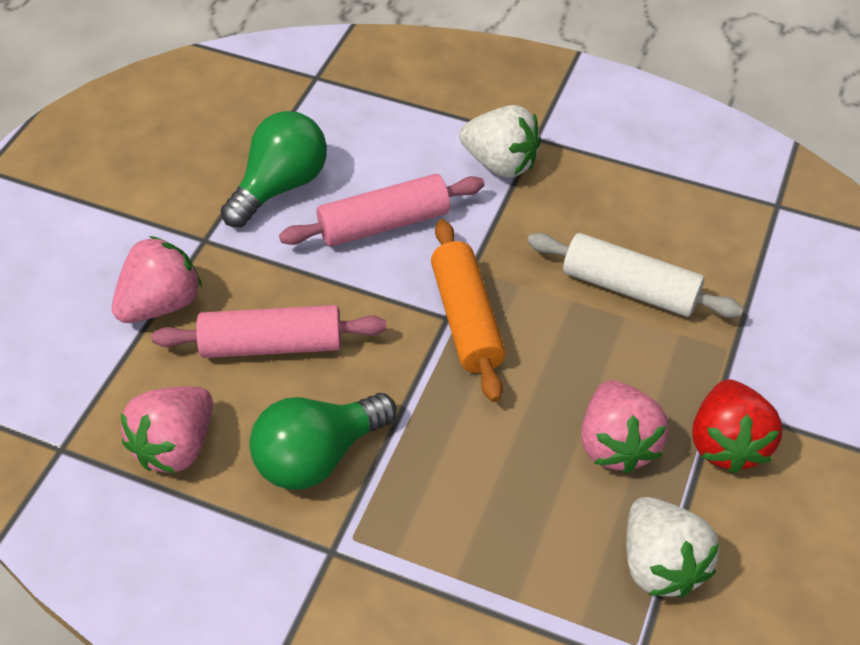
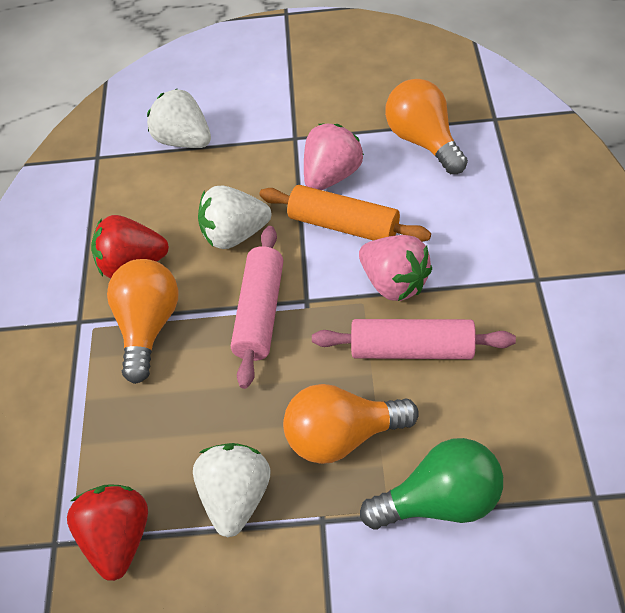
green light bulb: [221,111,327,228] [249,393,397,490] = 2 -> [360,438,503,529] = 1
orange light bulb: none = 0 -> [107,259,179,384] [283,384,419,464] [385,79,468,174] = 3
pink strawberry: [112,236,202,323] [121,386,213,473] [581,380,669,474] = 3 -> [304,124,364,190] [359,235,432,301] = 2
red strawberry: [692,379,783,473] = 1 -> [67,484,148,581] [91,215,169,278] = 2
white rolling pin: [527,233,744,318] = 1 -> none = 0
white strawberry: [459,105,541,178] [626,497,719,597] = 2 -> [147,89,211,148] [193,443,271,537] [198,185,271,249] = 3

